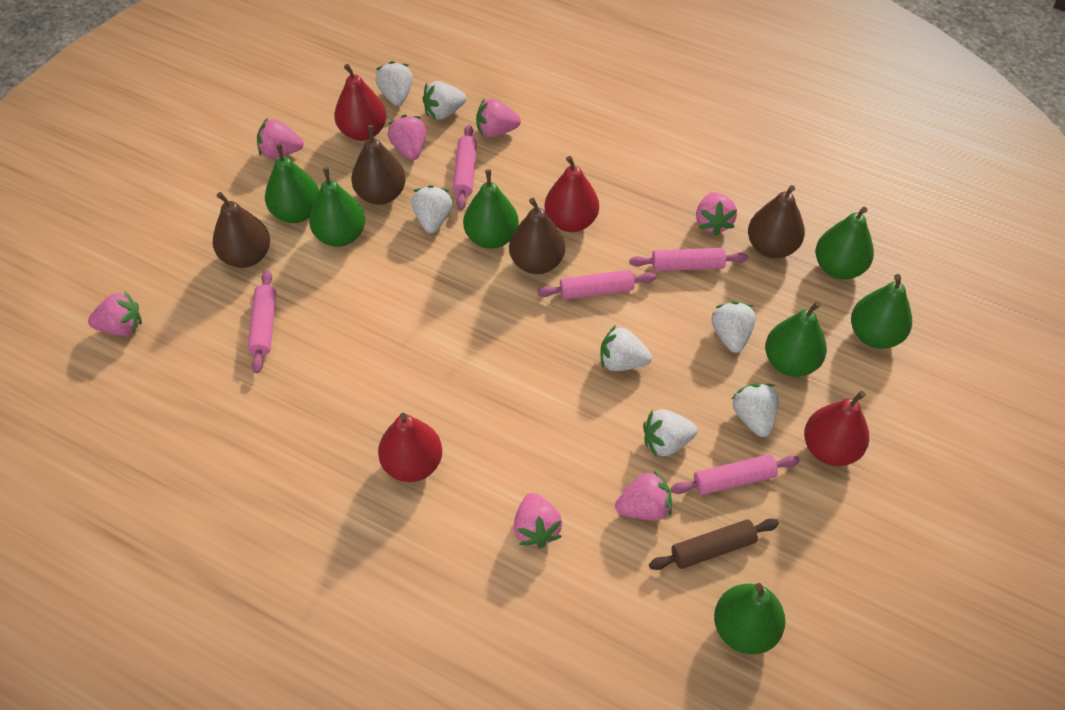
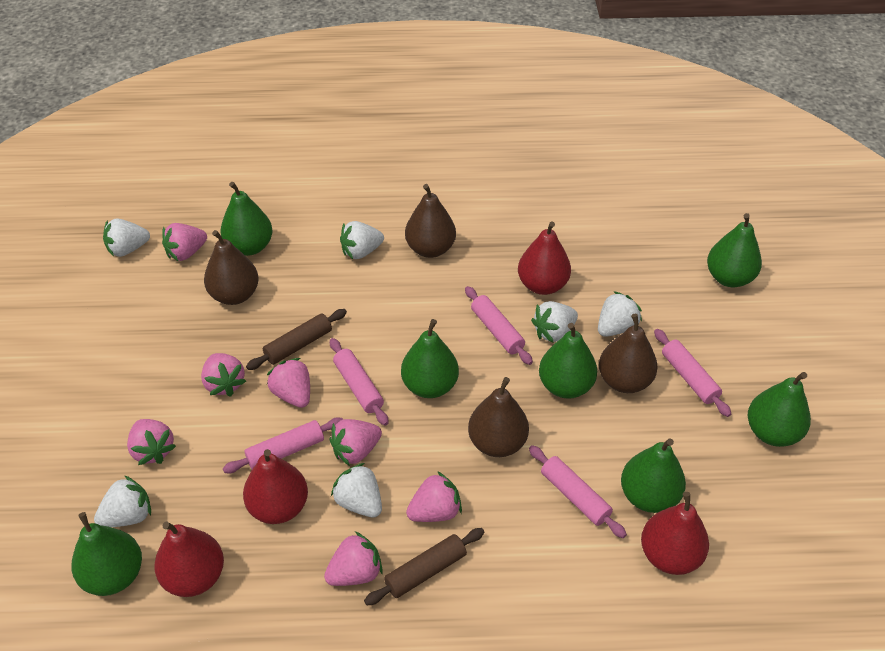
brown rolling pin: [649,519,779,570] = 1 -> [246,309,347,370] [364,528,484,605] = 2
white strawberry: [375,61,413,106] [412,185,452,233] [423,81,466,120] [600,325,652,371] [643,409,697,457] [712,301,756,353] [732,384,779,437] = 7 -> [94,475,151,527] [103,219,150,257] [331,463,382,517] [340,221,384,259] [531,301,578,343] [598,291,642,337] = 6

